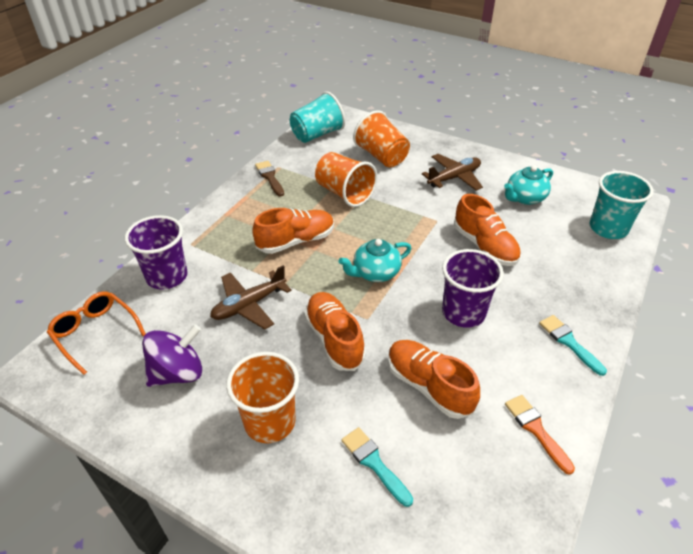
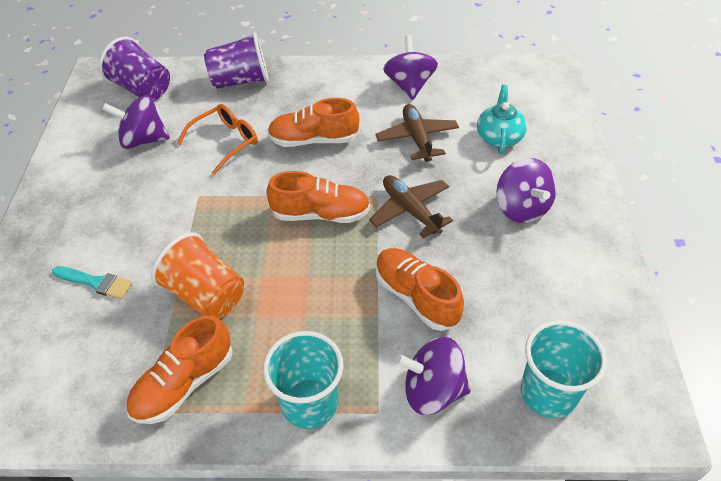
brown brush: [255,161,284,197] = 1 -> none = 0
orange brush: [505,395,575,475] = 1 -> none = 0
orange cup: [226,352,299,443] [315,152,377,207] [353,110,410,167] = 3 -> [151,232,244,318] = 1
purple spinning top: [142,324,202,387] = 1 -> [102,95,170,149] [383,35,438,100] [395,337,471,415] [497,158,557,223] = 4
turquoise brush: [341,427,413,507] [539,315,607,376] = 2 -> [52,266,132,299] = 1
turquoise teapot: [339,239,411,282] [504,165,553,205] = 2 -> [477,85,527,154] = 1

